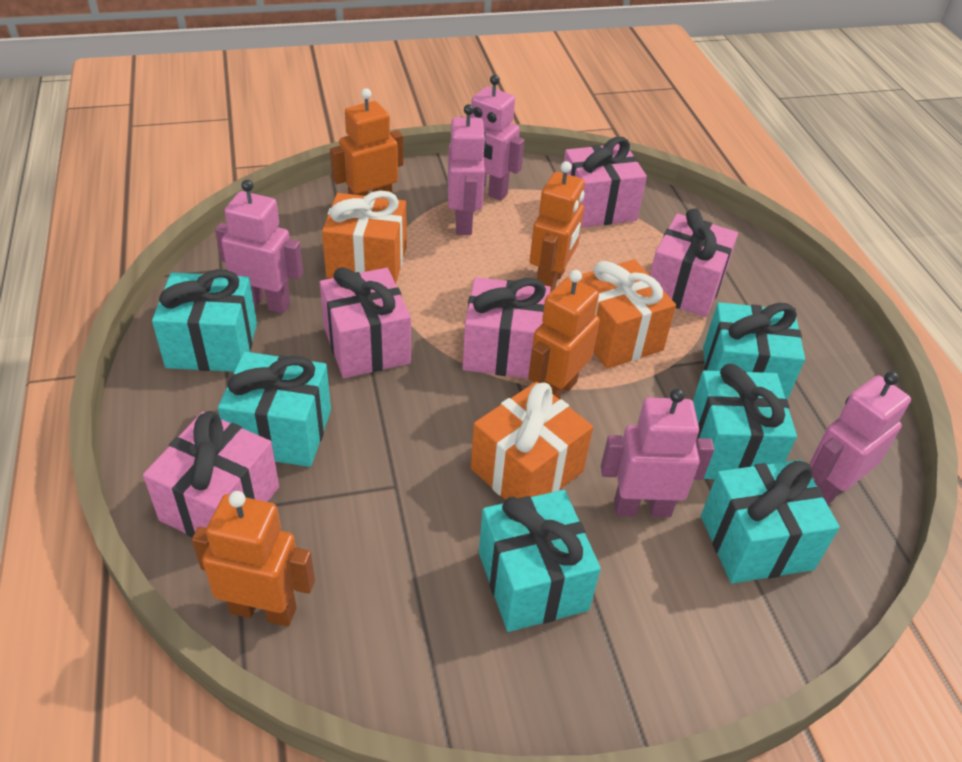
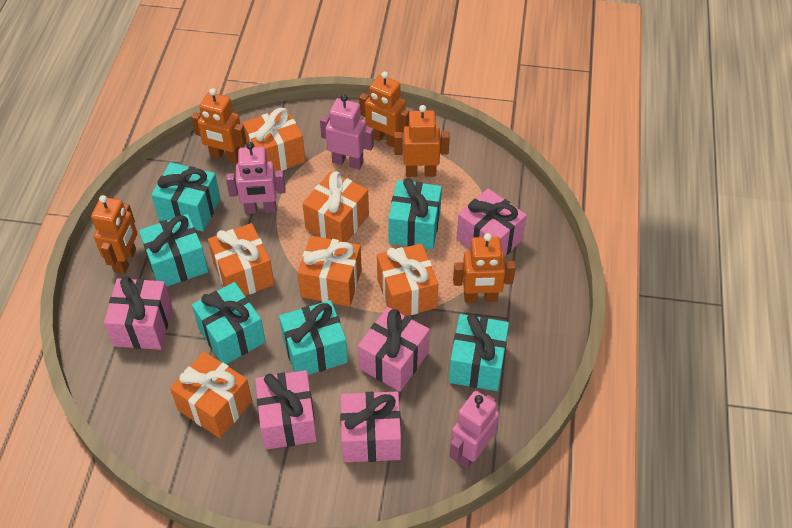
orange gift: [322,190,407,284] [471,382,593,500] [580,259,676,369] = 3 -> [170,352,252,438] [208,223,274,296] [243,108,306,172] [297,236,362,307] [303,171,369,242] [377,243,438,316] = 6
orange robot: [192,491,315,627] [330,88,403,196] [528,270,600,399] [530,161,585,293] = 4 -> [91,195,137,274] [191,88,247,164] [359,71,409,148] [394,105,450,177] [453,233,516,303] = 5
pink robot: [215,180,303,314] [448,104,486,235] [460,75,524,201] [601,388,714,517] [810,371,911,505] = 5 -> [226,142,286,214] [320,94,374,170] [449,391,499,469] = 3

